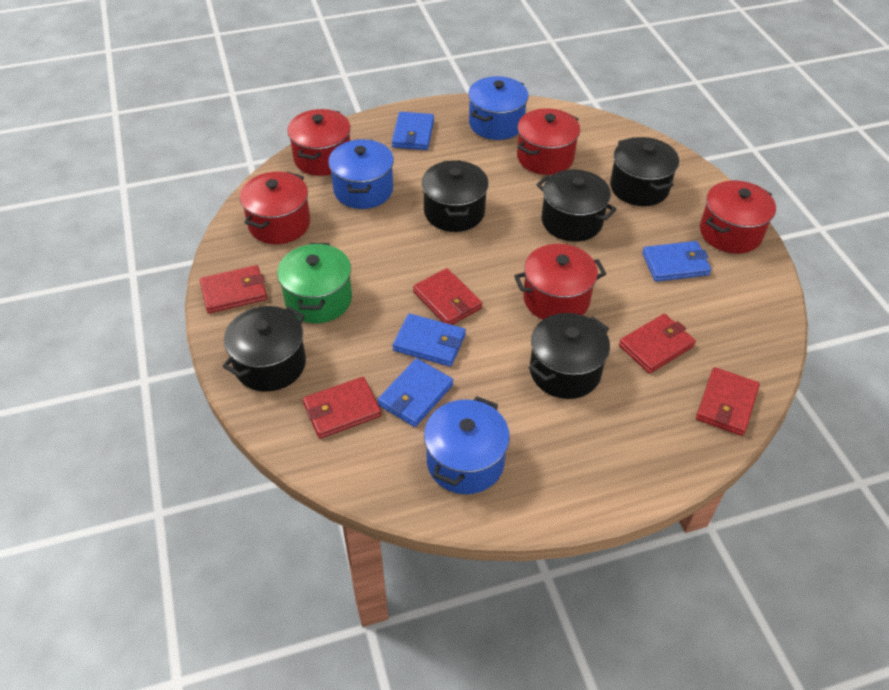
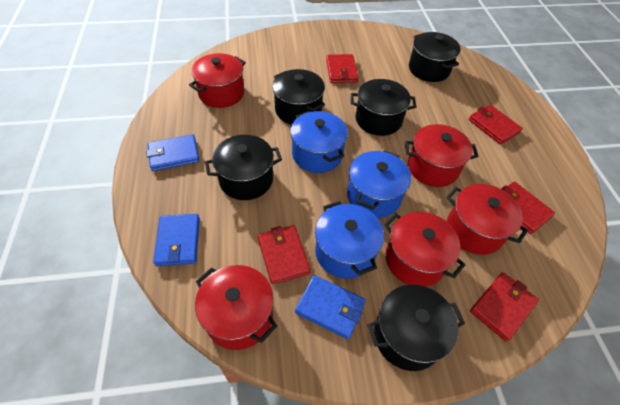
blue wallet: [377,358,453,427] [392,112,434,150] [392,313,466,367] [642,241,711,282] = 4 -> [146,134,199,171] [153,214,200,266] [295,275,366,339] = 3
green pot: [277,243,352,323] = 1 -> none = 0

